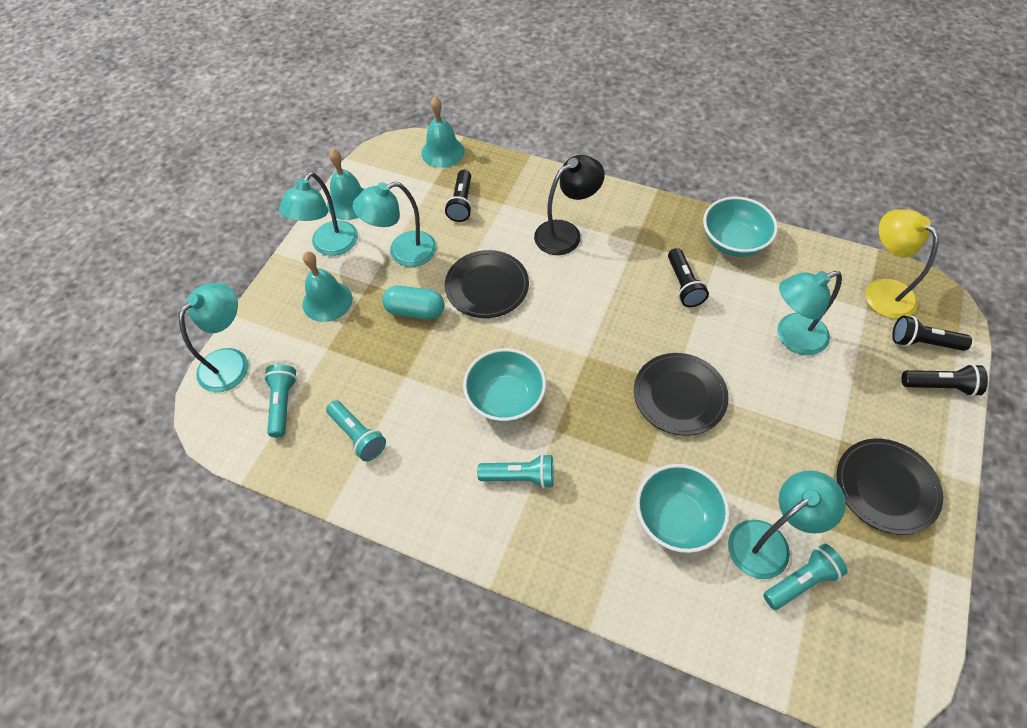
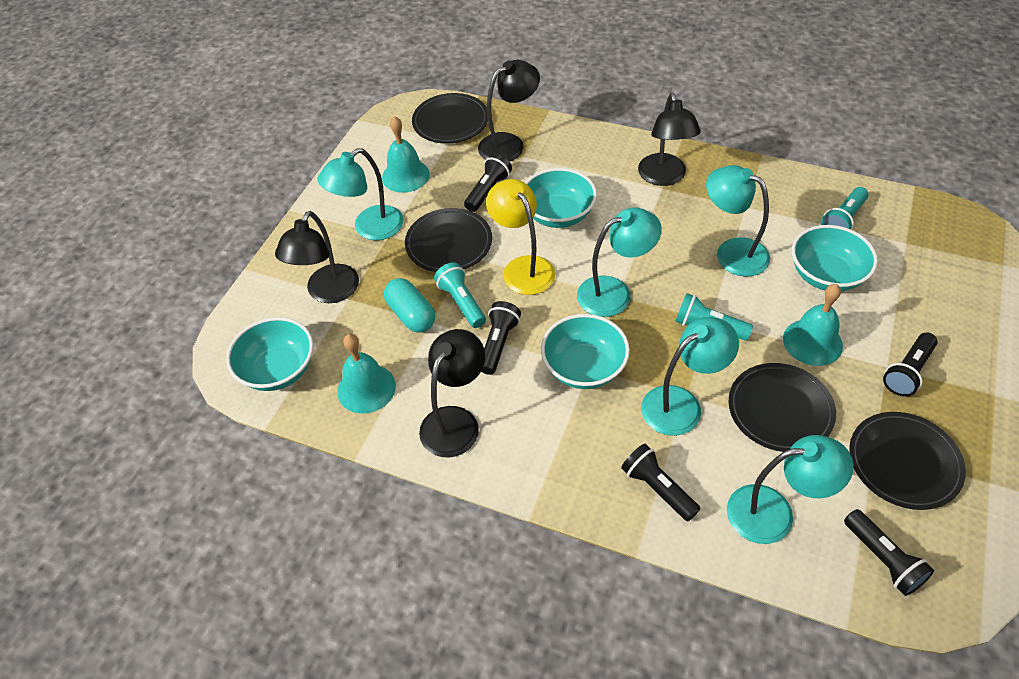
black flashlight: [445,170,472,222] [668,248,709,307] [892,316,972,351] [902,364,988,397] = 4 -> [464,154,512,212] [481,301,521,375] [621,444,700,521] [844,509,934,596] [883,332,938,397] = 5
black lamp: [534,155,605,255] = 1 -> [275,211,359,303] [419,329,485,457] [478,60,540,162] [638,93,701,186] = 4
black plate: [445,250,529,318] [634,353,729,436] [837,439,943,535] = 3 -> [405,208,492,272] [412,93,488,144] [729,363,836,452] [849,412,966,510] = 4
turquoise bowl: [463,348,546,422] [636,464,730,553] [703,197,778,257] = 3 -> [226,317,313,391] [525,168,597,228] [541,314,630,389] [792,225,878,292] = 4
turquoise flashlight: [264,364,297,438] [326,400,386,461] [477,454,554,489] [763,544,848,610] = 4 -> [434,262,486,328] [675,293,753,341] [821,187,869,230] = 3

